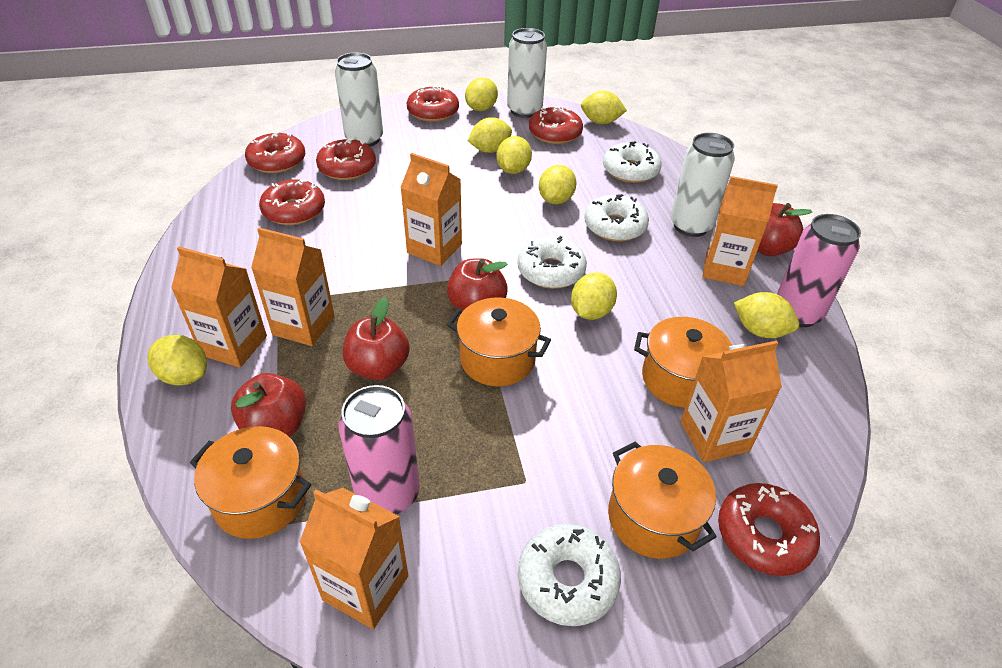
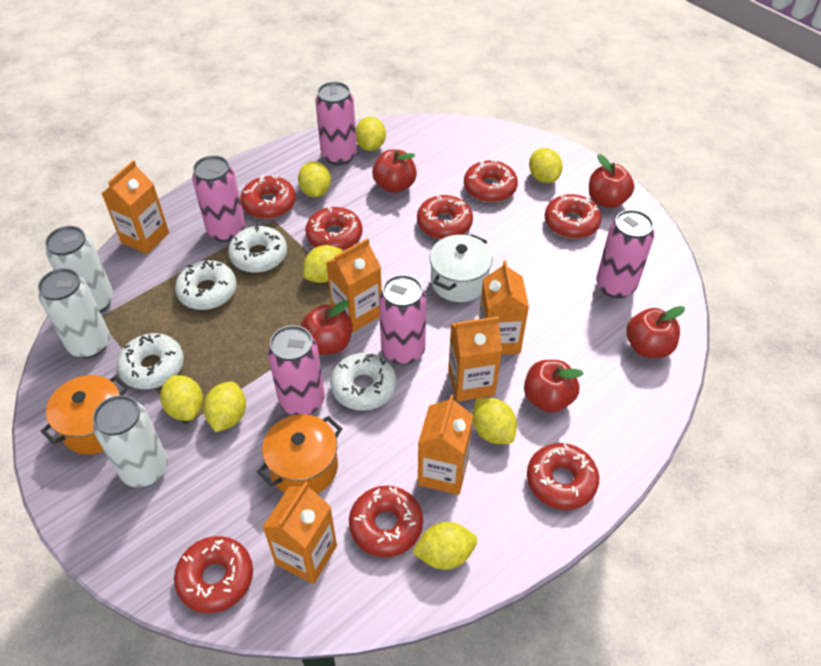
orange pot: [190,426,311,539] [447,297,551,386] [608,441,717,559] [634,317,732,408] = 4 -> [41,375,129,454] [257,414,342,494] = 2
pink can: [338,385,420,514] [777,214,861,327] = 2 -> [192,155,245,242] [268,325,325,415] [315,82,357,165] [379,275,427,365] [596,210,654,298] = 5
red apple: [231,373,306,437] [343,298,410,380] [447,258,508,310] [758,203,812,256] = 4 -> [301,300,353,355] [372,149,417,193] [524,360,584,413] [589,154,634,208] [626,306,685,358] = 5
red donut: [245,132,305,173] [259,179,325,225] [316,138,376,180] [407,86,459,122] [529,106,583,144] [718,483,820,576] = 6 -> [174,536,253,613] [240,175,296,219] [305,206,363,251] [349,486,423,557] [417,194,473,239] [464,159,518,202] [527,443,599,510] [545,194,602,239] = 8
white pot: none = 0 -> [429,234,492,302] = 1

